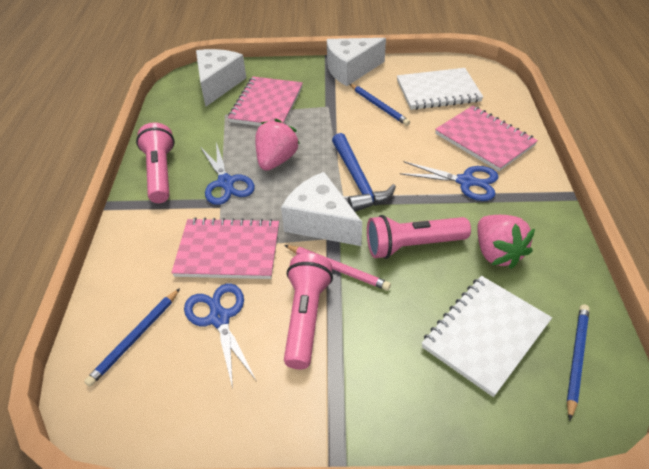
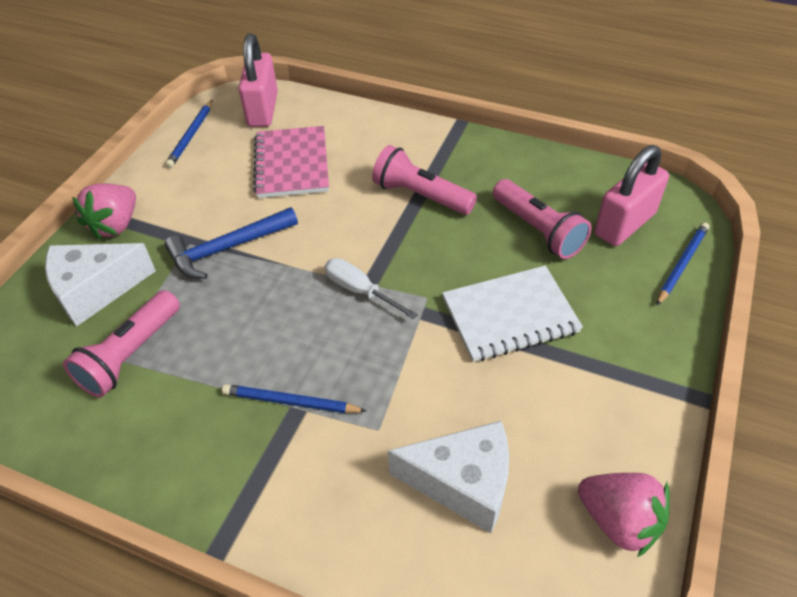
blue scissors: [184,284,256,389] [200,142,255,205] [399,161,499,201] = 3 -> none = 0
pink notebook: [171,217,279,279] [228,77,303,126] [435,106,538,171] = 3 -> [253,126,329,198] = 1
pink padlock: none = 0 -> [239,34,278,127] [594,145,669,246] = 2
pink pencil: [285,245,391,290] = 1 -> none = 0
white cheese: [196,49,246,107] [281,172,362,246] [327,38,386,86] = 3 -> [45,243,156,327] [388,421,509,533] = 2
white notebook: [397,68,483,110] [422,276,552,397] = 2 -> [442,266,583,362] = 1
white screwdriver: none = 0 -> [325,258,418,319] = 1

